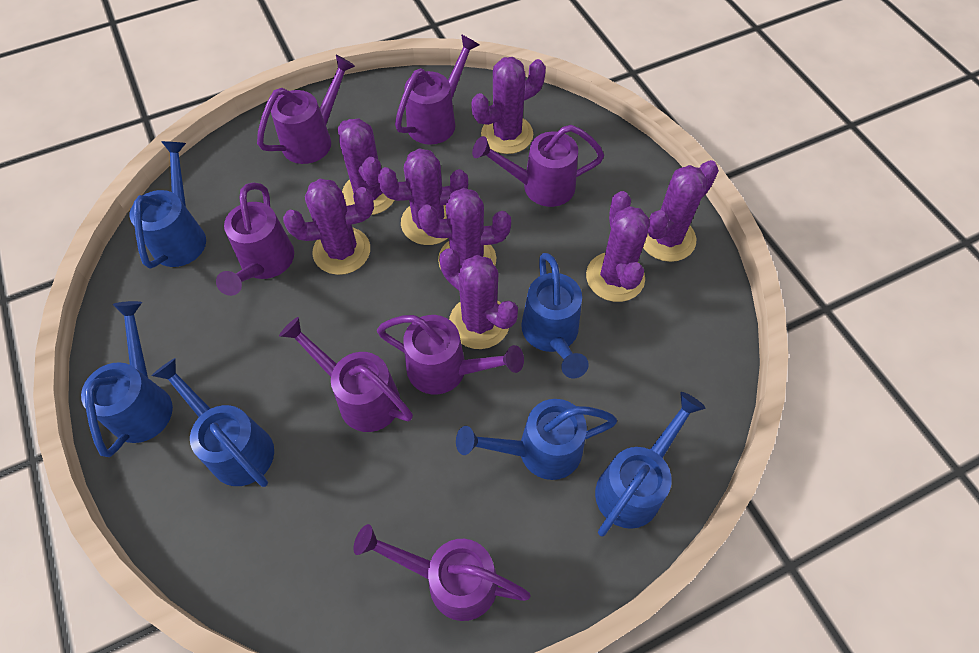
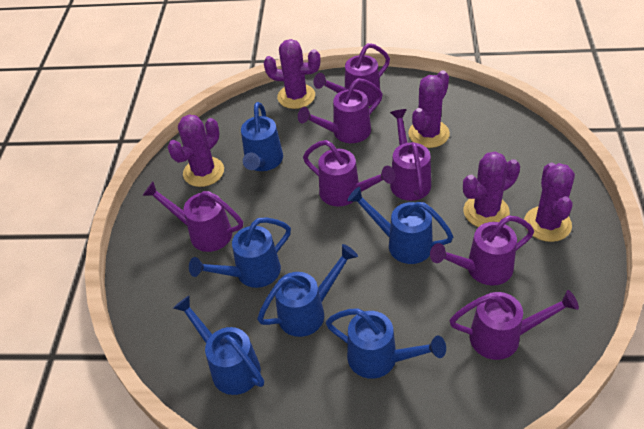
purple cactus: [283,179,374,275] [338,118,394,215] [377,148,468,245] [418,188,511,269] [439,248,518,349] [471,57,546,154] [586,191,650,302] [643,160,719,262] = 8 -> [167,114,224,187] [264,39,320,109] [408,70,450,148] [463,151,520,227] [524,163,575,242] = 5

